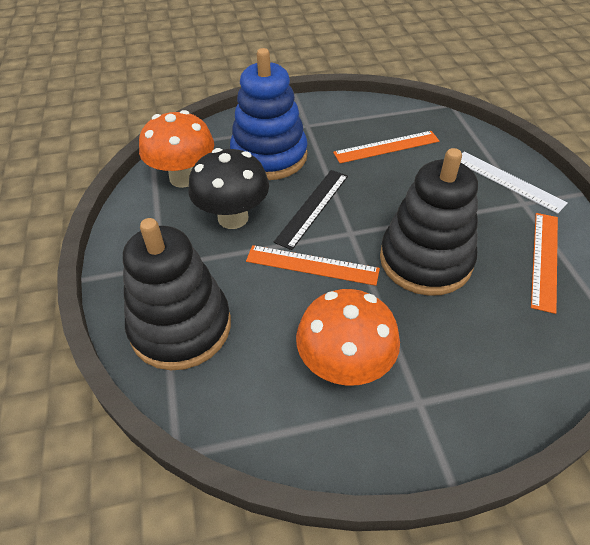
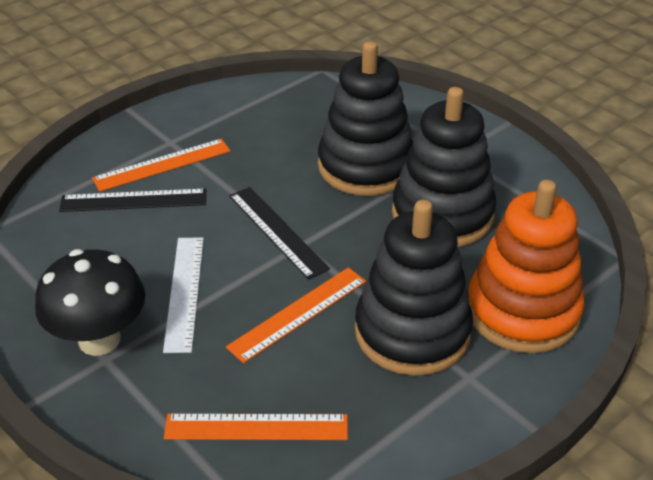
black ruler: [274,170,348,250] = 1 -> [59,189,206,212] [229,187,330,280] = 2
black stacking toy: [123,218,231,370] [380,148,478,296] = 2 -> [318,41,413,196] [355,200,473,376] [392,87,497,247] = 3
blue stacking toy: [230,48,308,180] = 1 -> none = 0
orange mushroom: [139,110,214,188] [296,289,400,386] = 2 -> none = 0
orange stacking toy: none = 0 -> [468,180,585,353] = 1

